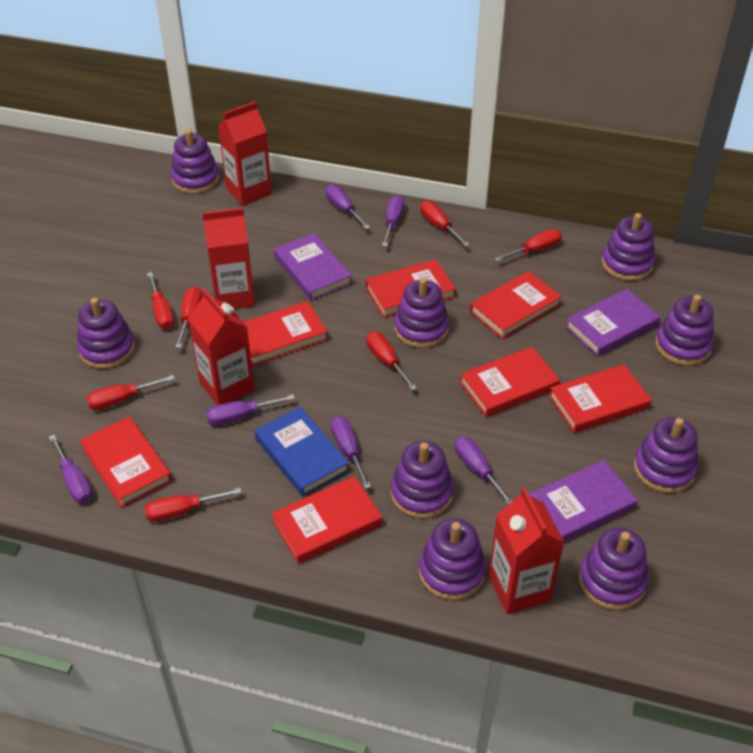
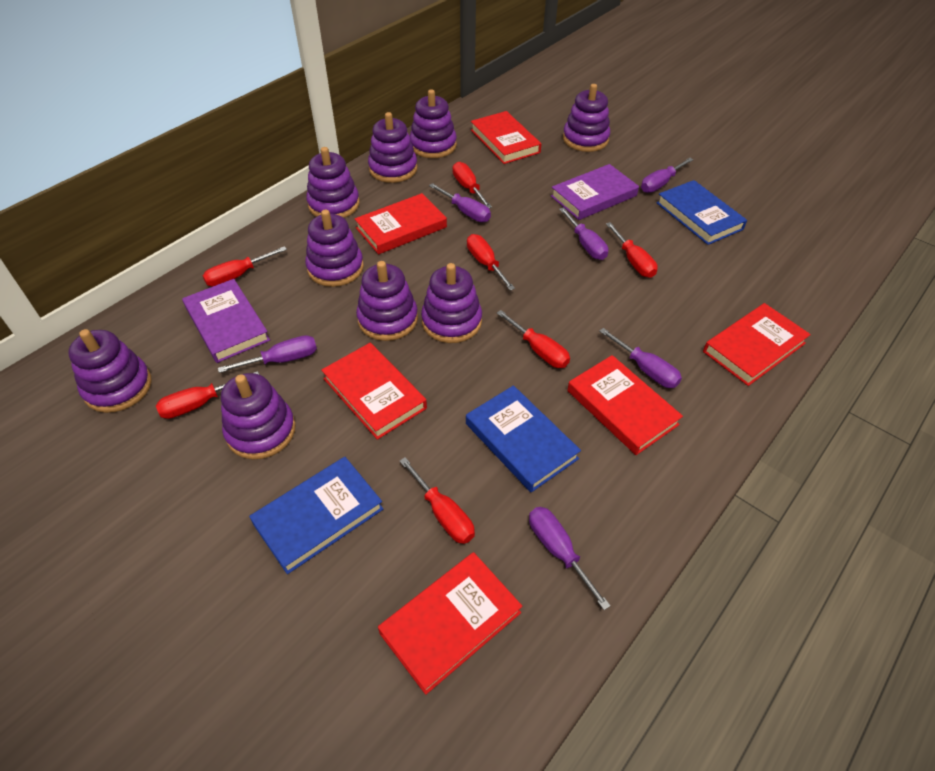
blue book: [255,407,349,497] = 1 -> [249,457,383,574] [466,385,581,492] [657,180,747,245] = 3
purple book: [274,233,352,301] [529,460,638,542] [565,289,661,356] = 3 -> [182,279,270,363] [551,164,639,220] = 2
red book: [80,416,172,508] [243,301,328,366] [272,476,382,564] [366,259,456,318] [460,347,560,417] [470,271,562,339] [549,364,652,433] = 7 -> [321,343,427,440] [355,193,447,254] [378,552,522,695] [471,111,541,164] [567,355,683,455] [703,303,811,386] = 6
red carton: [188,289,255,405] [202,208,255,309] [218,101,272,206] [488,487,565,614] = 4 -> none = 0

